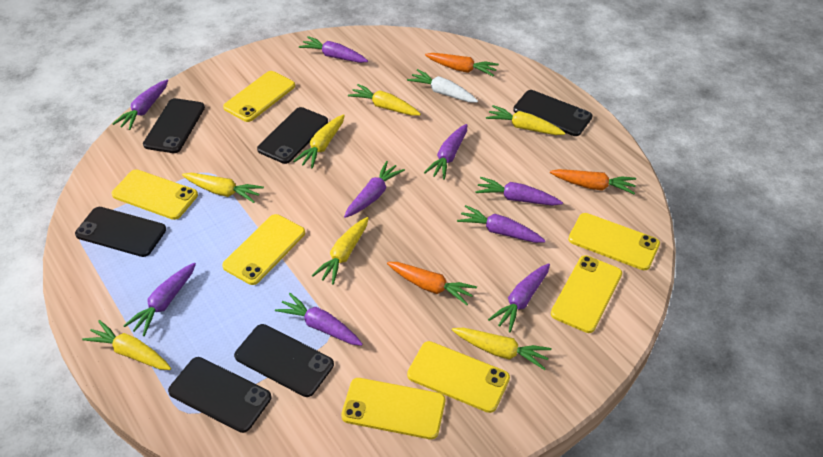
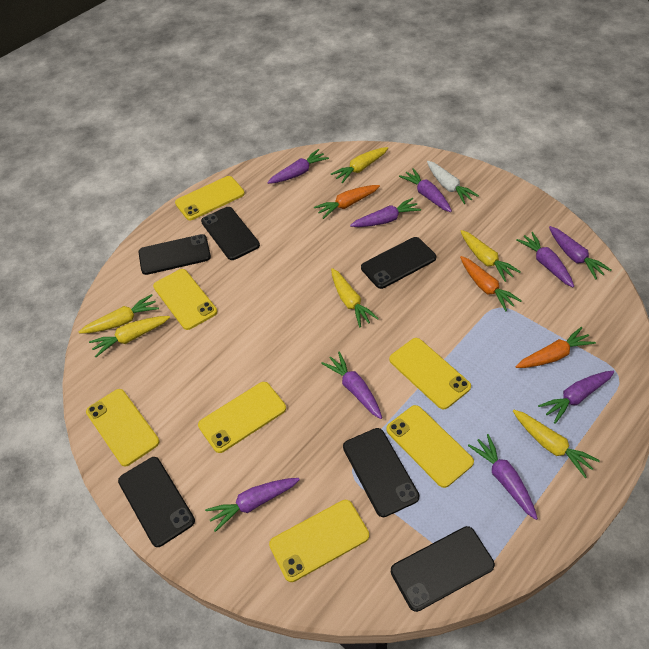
yellow carrot: [82,320,171,370] [182,173,264,203] [293,114,345,169] [312,217,369,285] [348,84,421,116] [452,328,551,370] [486,105,565,135] = 7 -> [79,294,159,334] [89,316,170,357] [331,147,388,184] [331,268,379,328] [461,230,521,282] [513,410,600,478] = 6

